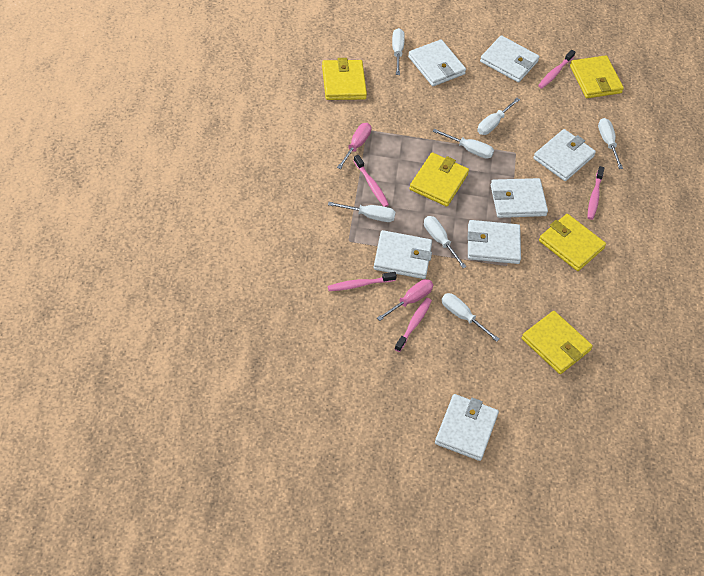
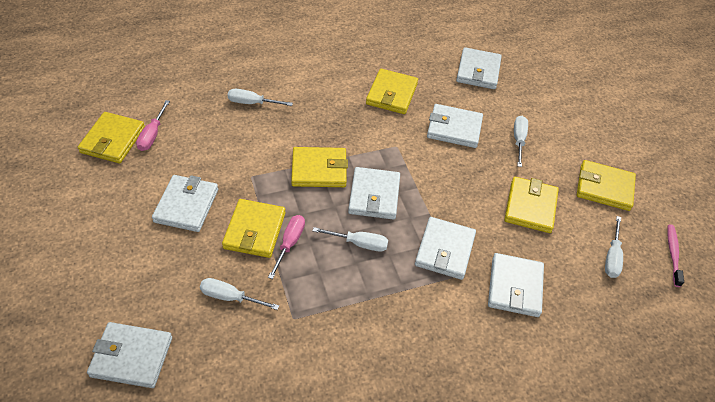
pink toothbrush: [328,272,397,291] [354,155,389,207] [395,298,432,352] [538,50,575,89] [587,166,604,220] = 5 -> [667,224,684,287] = 1
white screwdriver: [328,202,396,222] [392,28,405,75] [424,216,467,268] [433,129,494,159] [442,293,499,342] [477,98,520,135] [598,118,623,169] = 7 -> [200,278,279,310] [227,89,293,106] [313,227,388,252] [514,116,528,167] [605,216,623,278] = 5
yellow wallet: [322,58,367,100] [409,152,469,207] [522,311,593,374] [539,214,606,271] [570,55,624,98] = 5 -> [78,112,145,163] [222,199,286,258] [291,147,348,187] [366,69,418,114] [504,177,559,233] [577,160,636,211] = 6

